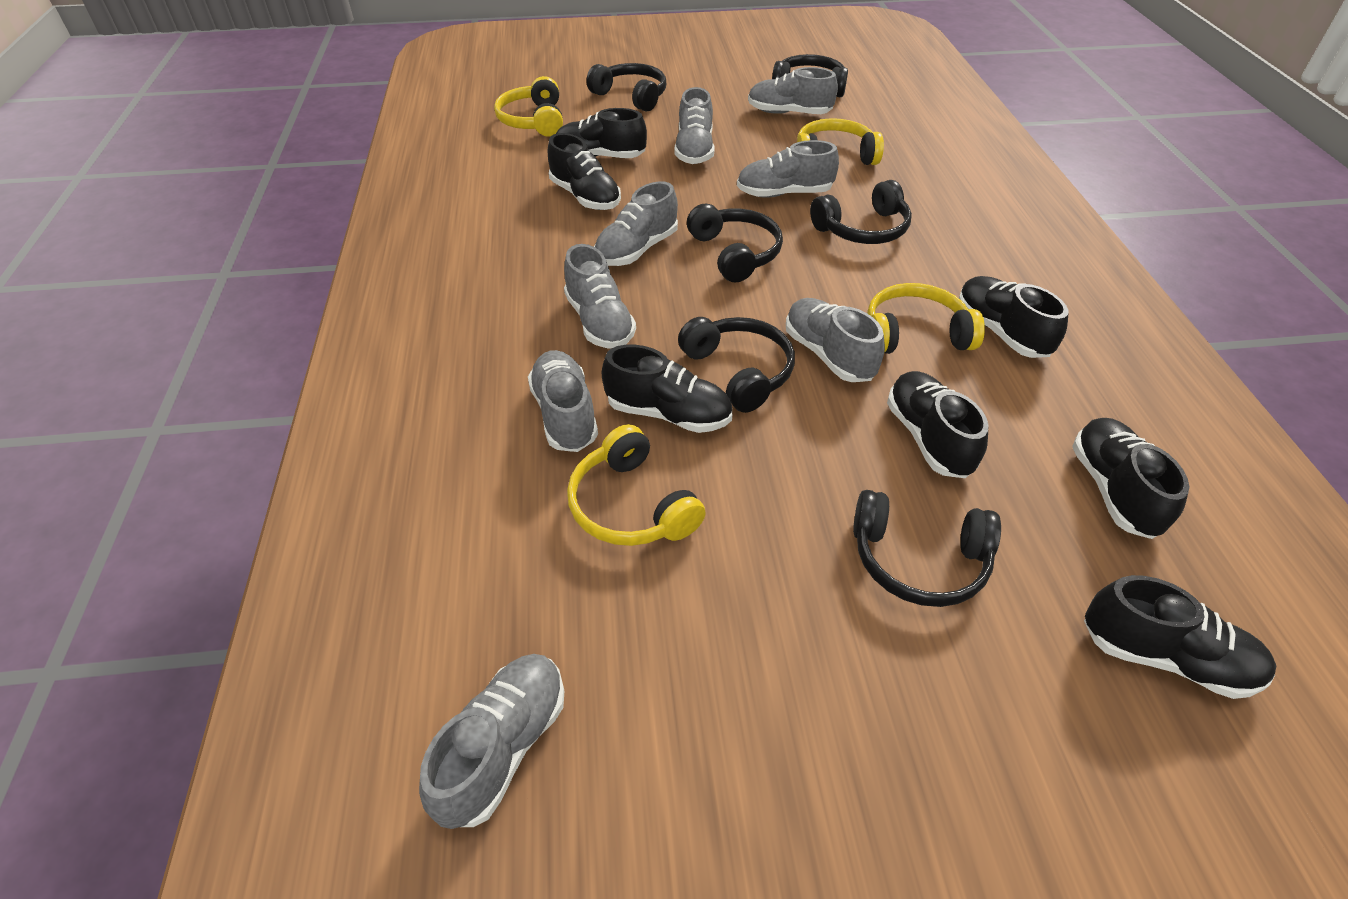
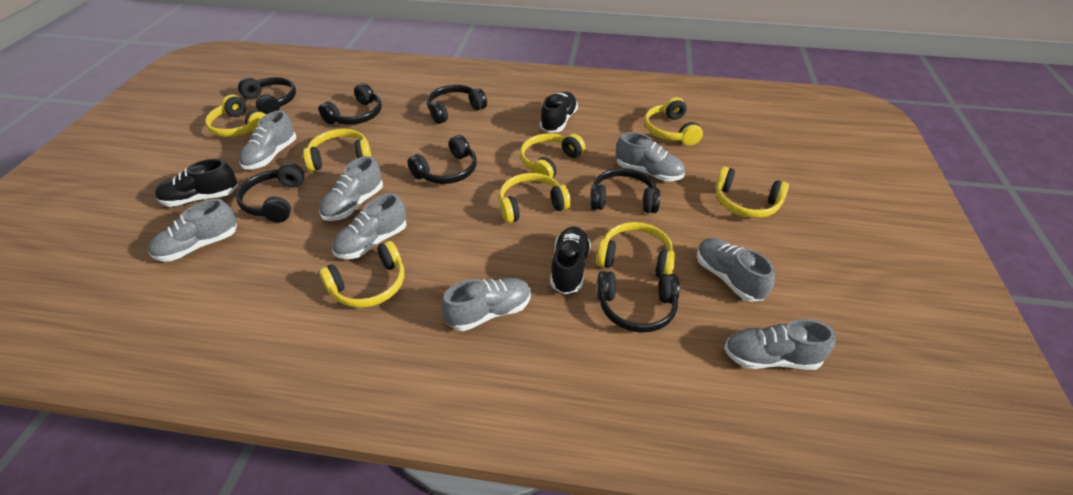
black headphones: [587,63,666,111] [678,317,795,413] [687,203,783,283] [772,54,848,97] [810,180,912,244] [853,490,1001,607] = 6 -> [236,163,305,223] [238,77,296,114] [319,83,382,125] [407,135,477,184] [427,85,487,124] [590,168,660,213] [597,271,680,333] = 7
black shoe: [548,133,621,210] [556,108,647,158] [602,345,732,433] [887,371,988,478] [959,276,1069,358] [1072,418,1189,539] [1084,575,1276,699] = 7 -> [155,159,238,207] [540,92,578,133] [550,226,591,294] = 3
yellow headphones: [494,76,563,137] [567,424,706,546] [797,118,884,165] [867,283,985,354] = 4 -> [205,95,266,137] [303,129,371,171] [319,241,404,308] [499,173,571,223] [520,133,585,178] [596,222,676,278] [644,97,703,146] [715,167,789,218] = 8

